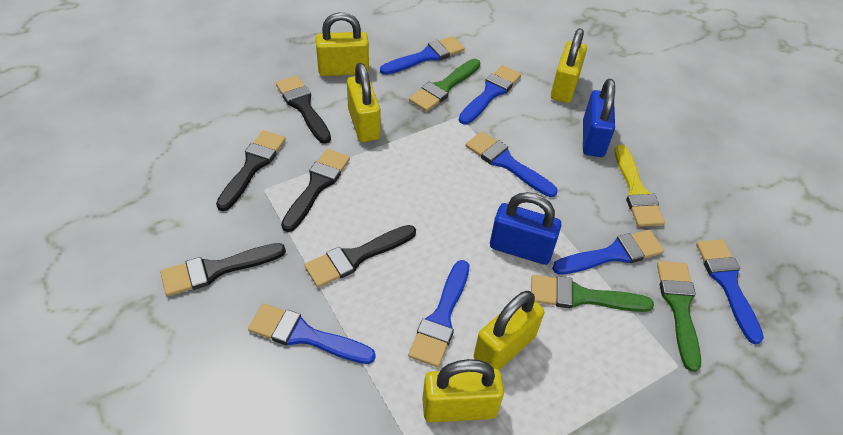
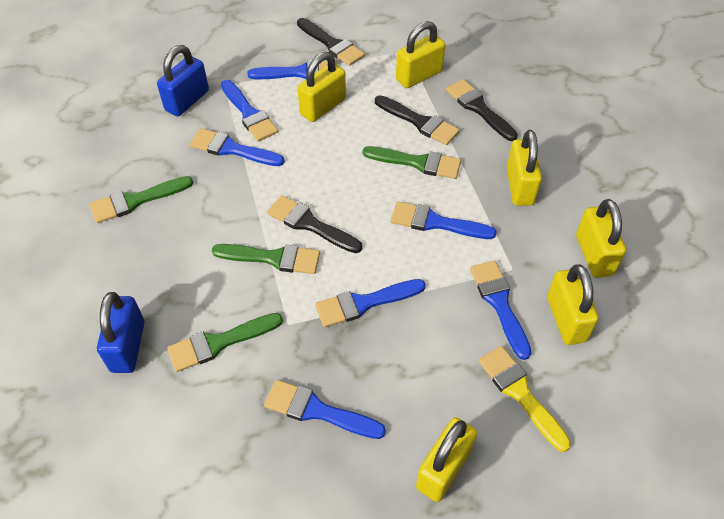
black brush: [161,243,286,296] [216,130,286,211] [276,75,331,144] [281,149,350,232] [305,225,416,288] = 5 -> [267,195,362,253] [297,18,365,66] [375,95,460,145] [446,79,518,141] = 4
green brush: [409,59,480,112] [531,275,654,312] [657,261,701,372] = 3 -> [90,176,193,223] [167,313,283,372] [212,244,320,274] [363,146,461,179] = 4
yellow padlock: [316,12,369,76] [347,63,380,142] [422,359,504,422] [474,291,544,370] [551,28,587,103] = 5 -> [297,52,346,122] [396,21,445,88] [416,417,477,502] [507,130,542,206] [547,264,599,345] [576,199,626,278] = 6

